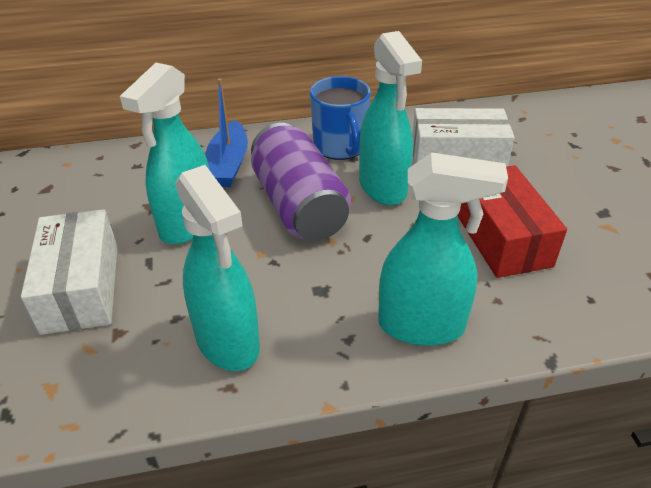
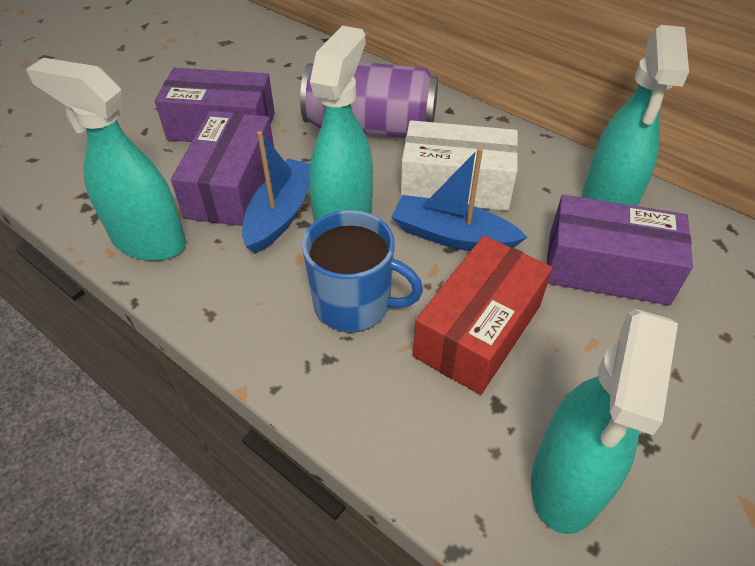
blue boat: [205,78,248,187] = 1 -> [242,131,310,254] [392,147,528,251] = 2
purple box: none = 0 -> [155,68,275,142] [171,111,274,226] [547,195,693,306] = 3
white box: [21,209,117,335] [412,108,515,167] = 2 -> [400,120,518,211] = 1

